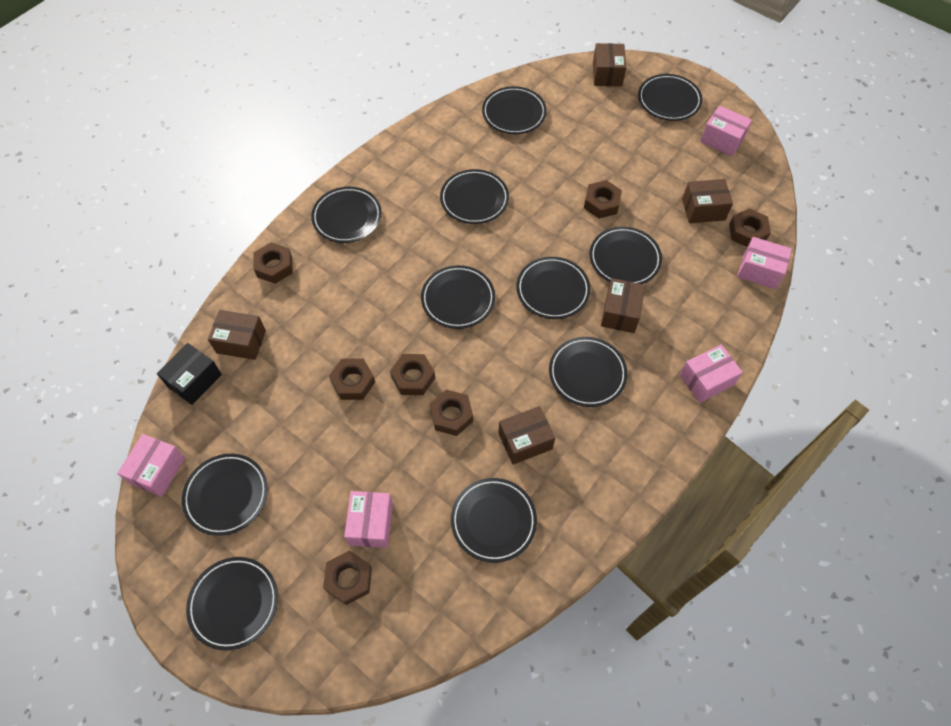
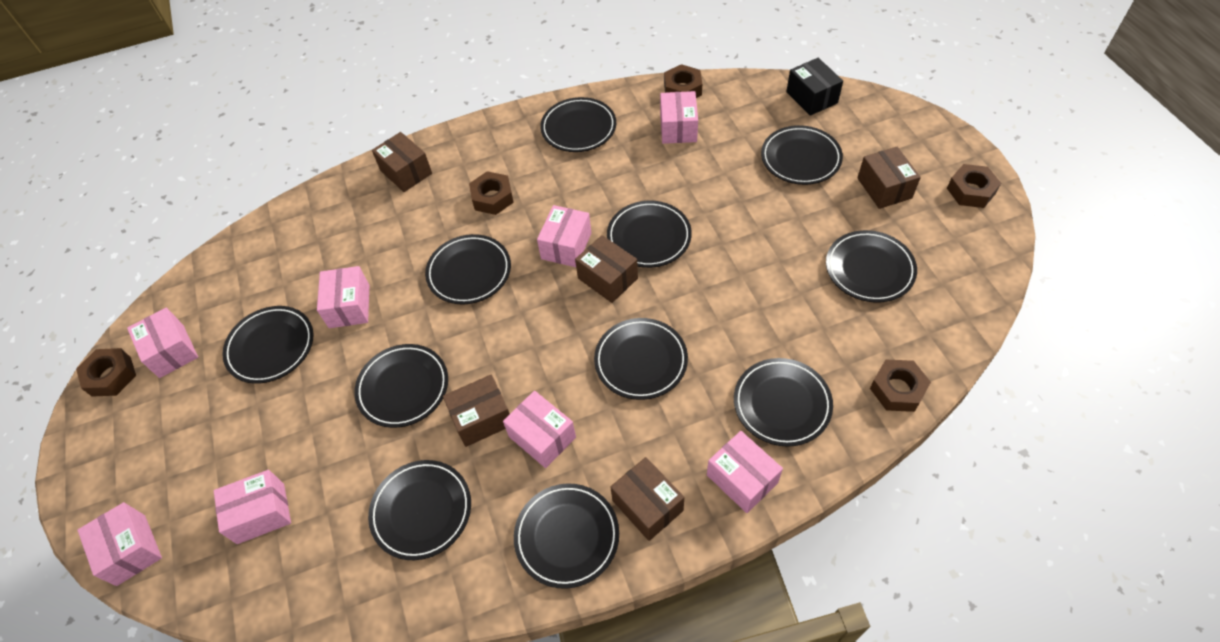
brown nut: [253,242,293,284] [323,550,372,605] [329,358,375,400] [390,354,435,395] [430,390,473,436] [584,180,622,219] [729,208,771,247] = 7 -> [76,348,136,397] [469,171,514,215] [664,64,702,98] [870,360,931,412] [947,164,1001,208] = 5
pink box: [117,434,185,497] [344,491,393,548] [680,344,743,403] [700,106,752,156] [737,237,792,290] = 5 -> [77,502,162,586] [127,308,198,378] [214,470,291,544] [317,266,369,328] [503,391,576,468] [537,205,591,267] [660,91,698,144] [707,431,783,513] = 8

